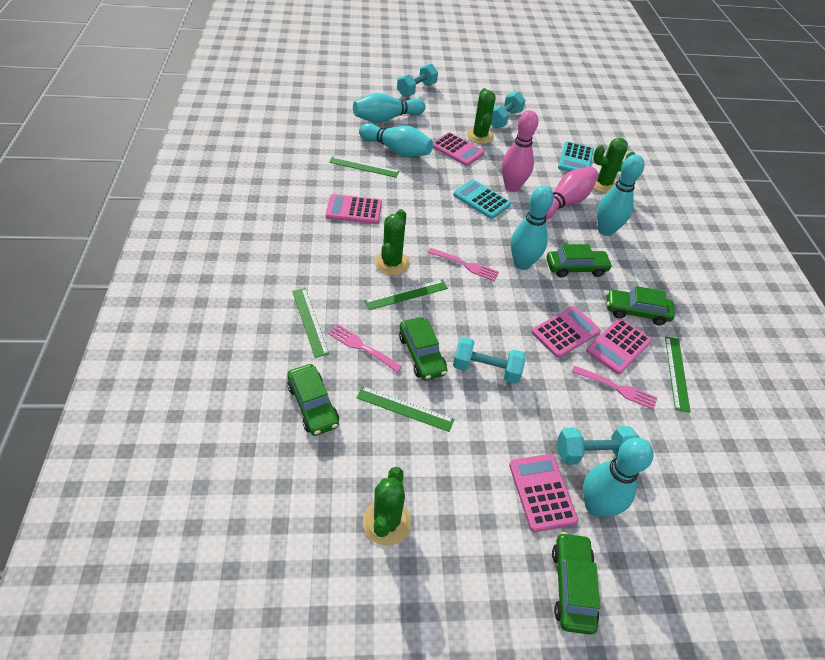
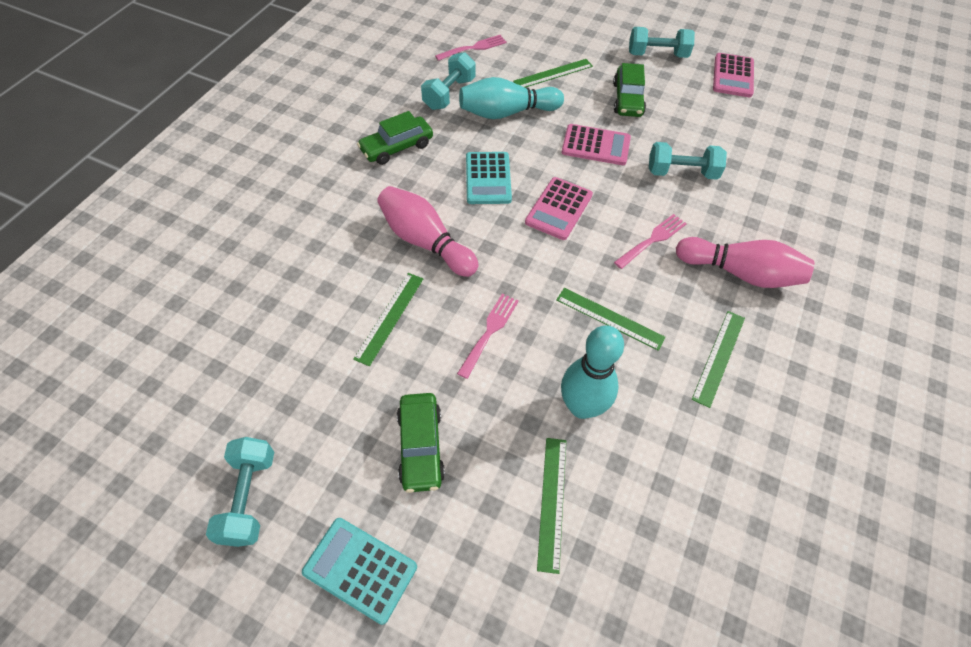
green cactus: [363,467,411,546] [375,209,410,275] [467,88,496,144] [593,138,635,193] = 4 -> none = 0
green car: [287,364,339,436] [399,317,447,380] [547,244,613,278] [552,532,600,635] [606,286,675,325] = 5 -> [357,111,433,165] [397,393,445,493] [613,63,646,117] = 3
pink calculator: [326,194,382,224] [433,132,485,166] [509,454,578,532] [532,306,601,358] [586,318,652,375] = 5 -> [525,177,593,240] [562,124,631,165] [713,53,754,97] = 3
turquoise bowling pin: [353,93,426,123] [359,123,433,157] [511,186,554,270] [583,438,654,517] [597,154,644,236] = 5 -> [459,77,564,119] [561,325,624,419] = 2

